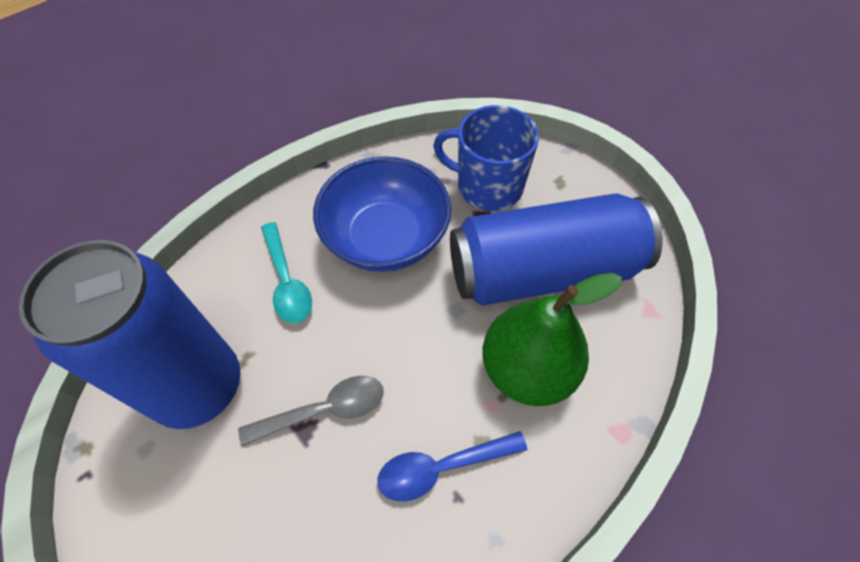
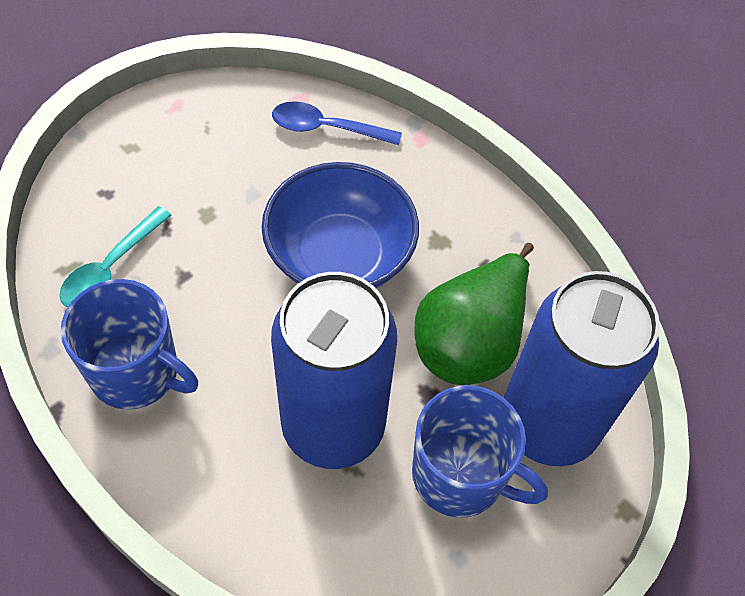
blue mug: [433,105,539,211] = 1 -> [61,279,198,410] [412,385,548,518] = 2
grey spoon: [238,376,384,446] = 1 -> none = 0

